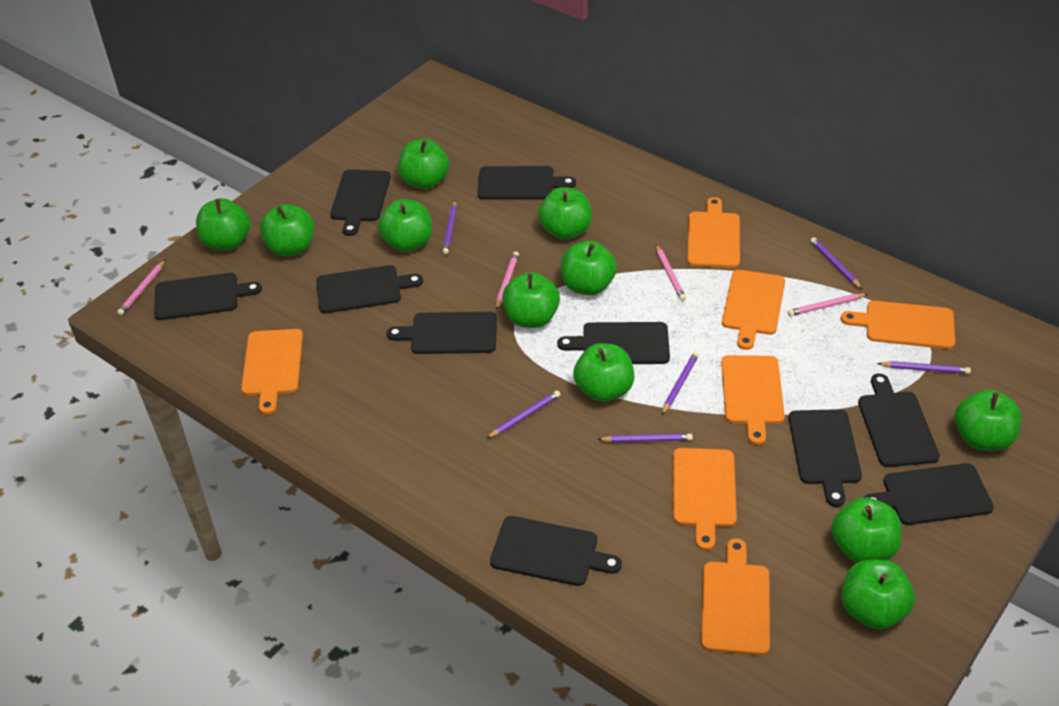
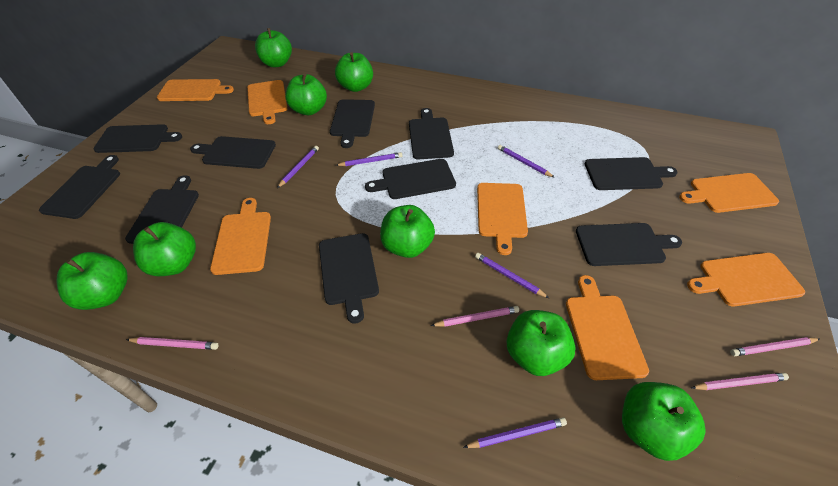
green apple: [196,198,251,251] [260,204,315,257] [378,199,432,252] [398,139,449,189] [502,272,560,328] [538,187,592,240] [561,241,617,295] [573,343,634,402] [831,497,901,563] [841,560,915,630] [955,389,1022,451] = 11 -> [57,252,127,310] [133,222,196,276] [255,28,292,67] [285,73,327,115] [335,52,373,92] [380,205,435,258] [507,310,576,376] [622,382,706,461] = 8
purple pencil: [443,200,457,254] [486,390,561,439] [597,434,693,443] [662,352,699,415] [810,237,862,289] [877,361,971,374] = 6 -> [277,146,319,188] [336,152,402,166] [463,417,567,448] [475,253,549,298] [498,145,555,178] = 5

